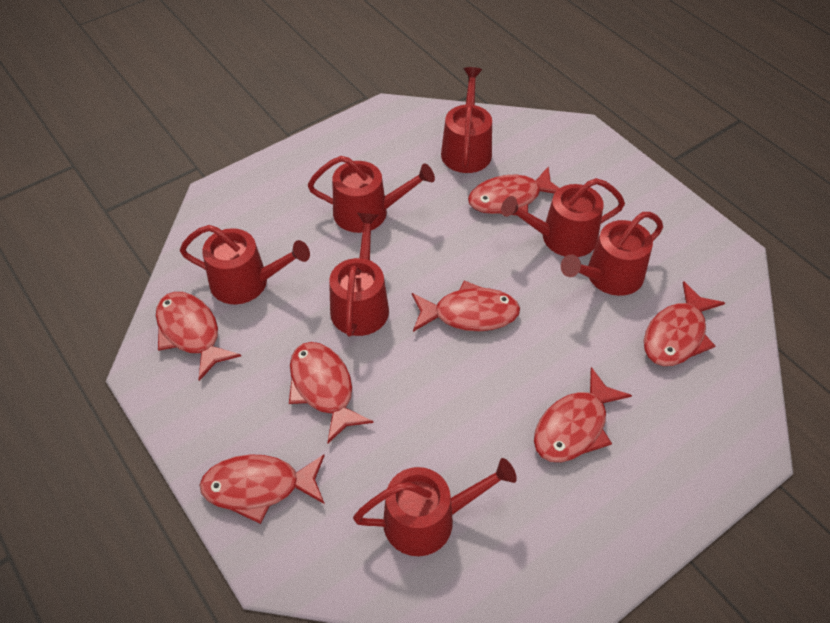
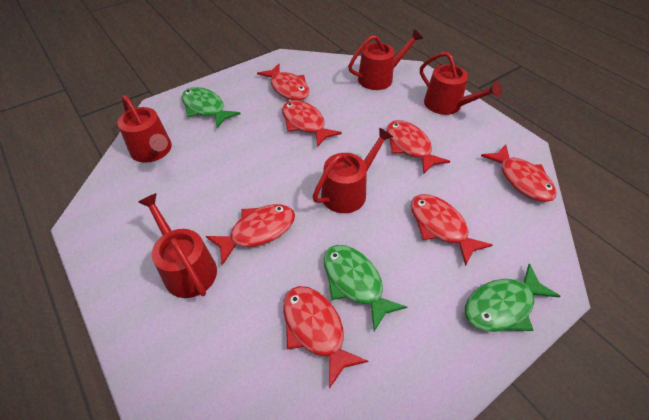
green fish: none = 0 -> [182,87,241,128] [324,245,407,331] [465,263,561,332] = 3
red watering can: [180,225,310,304] [308,156,435,233] [329,213,389,337] [353,458,517,556] [441,67,492,173] [501,178,625,257] [561,212,663,296] = 7 -> [117,95,172,163] [138,193,217,298] [312,127,393,213] [348,29,423,90] [420,52,502,115] = 5

